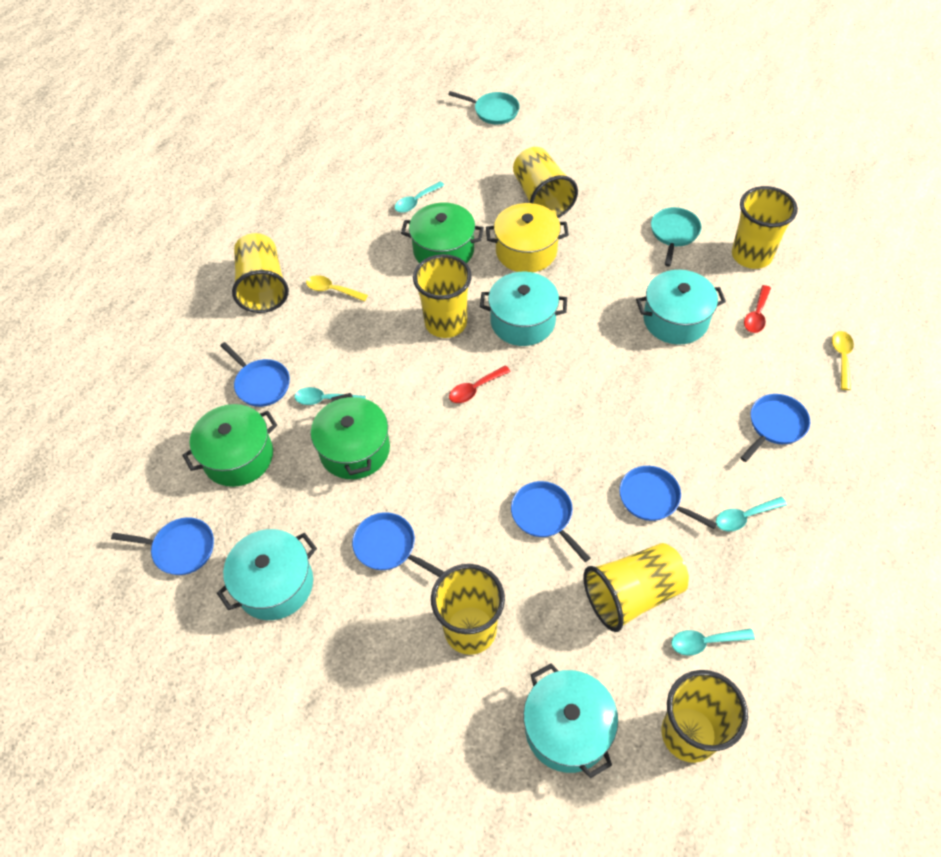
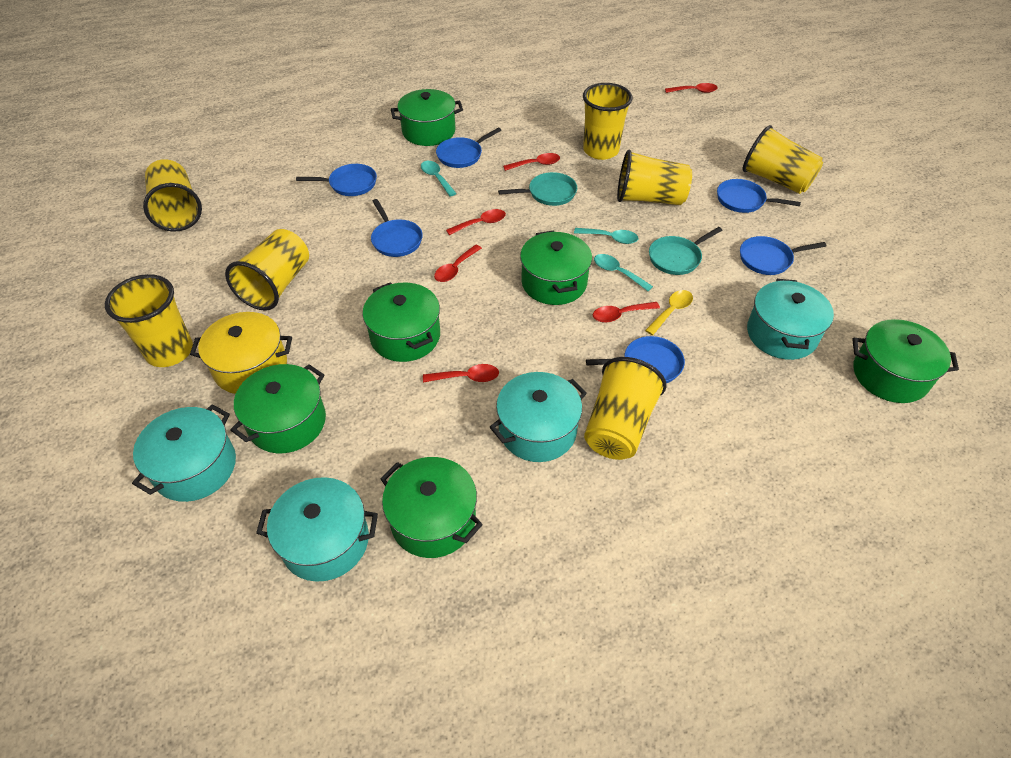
green pot: [182,404,277,487] [311,393,390,479] [401,202,484,264] = 3 -> [230,364,326,453] [363,282,440,362] [380,457,483,558] [391,89,463,146] [520,230,592,305] [852,319,959,403] = 6
red spoon: [449,365,511,403] [744,285,771,333] = 2 -> [423,364,499,383] [434,245,482,282] [446,209,506,235] [503,153,560,171] [593,302,660,323] [665,83,718,93] = 6
turquoise spoon: [295,387,366,405] [395,181,445,213] [671,629,755,656] [716,497,787,531] = 4 -> [421,161,457,196] [574,228,638,244] [594,254,653,291] = 3
yellow spoon: [306,275,368,302] [832,331,854,390] = 2 -> [645,290,693,335] = 1

